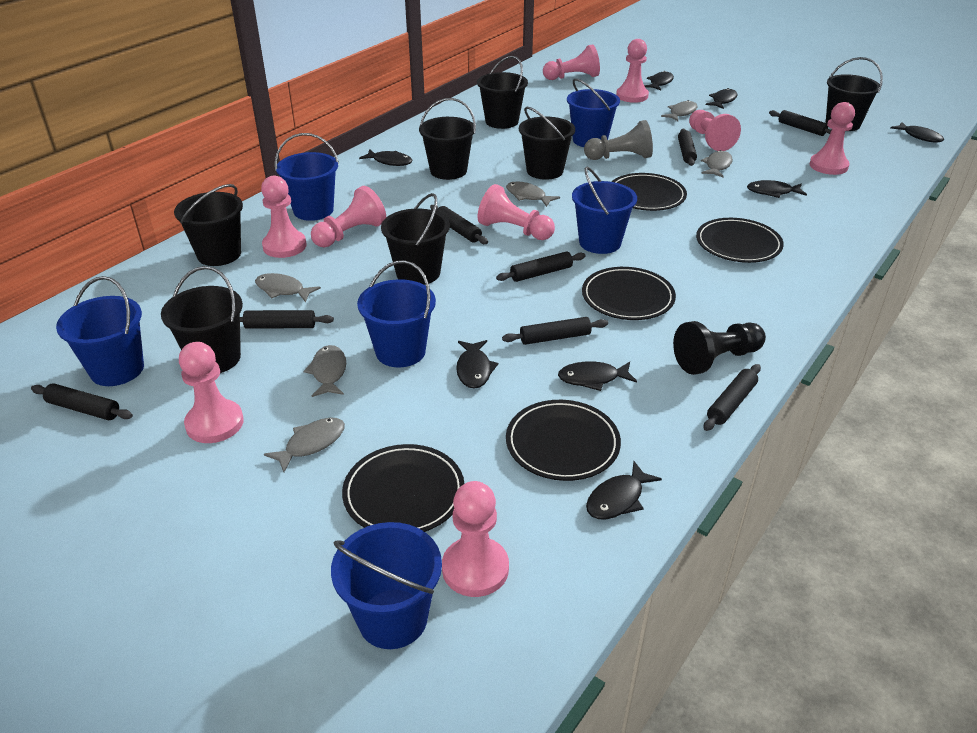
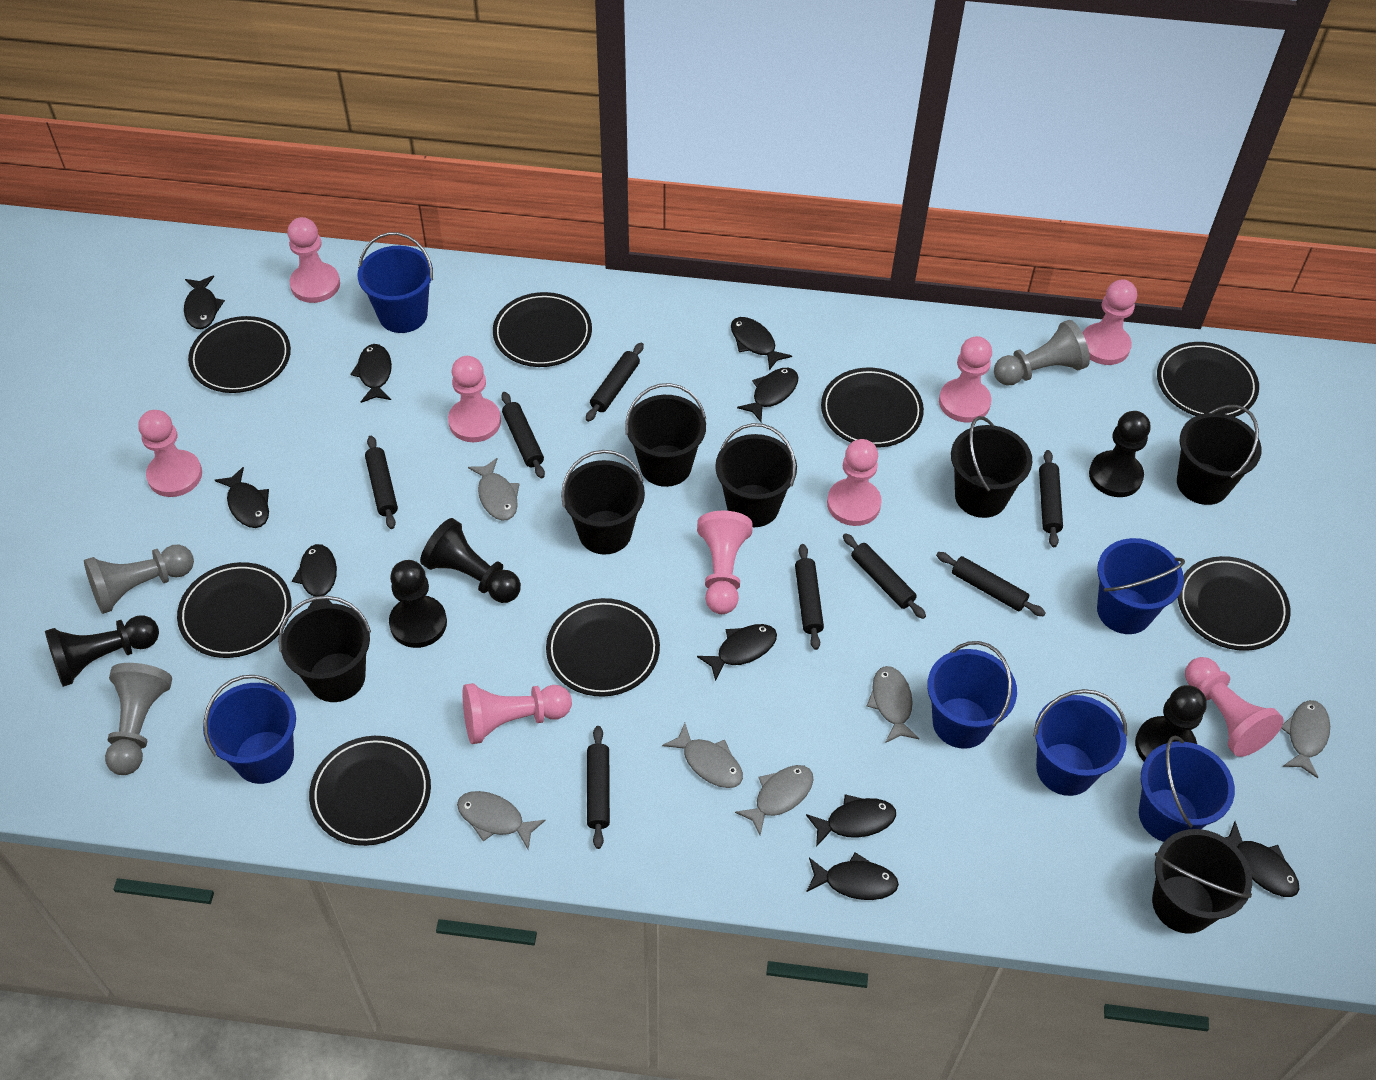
black fish: [359,149,413,166] [456,340,498,389] [558,362,637,391] [586,461,662,520] [644,71,674,91] [706,88,738,109] [747,180,807,198] [891,122,944,142] = 8 -> [184,275,225,329] [215,467,269,528] [292,544,337,609] [350,344,392,403] [697,624,777,681] [731,317,792,370] [737,368,799,422] [806,794,896,847] [806,852,899,900] [1225,822,1299,897] = 10
black pawn: [673,321,766,375] = 1 -> [45,615,159,687] [389,560,447,648] [420,518,521,603] [1089,411,1151,497] [1135,685,1207,762] = 5
black plate: [342,444,464,532] [506,400,621,481] [582,267,676,320] [612,173,687,211] [696,218,784,263] = 5 -> [177,562,291,658] [188,316,291,393] [309,736,431,846] [493,292,592,367] [546,598,660,697] [821,368,924,448] [1157,342,1259,417] [1178,556,1291,651] = 8
grey pawn: [584,120,653,160] = 1 -> [84,545,194,614] [105,663,172,775] [994,320,1090,386] = 3

